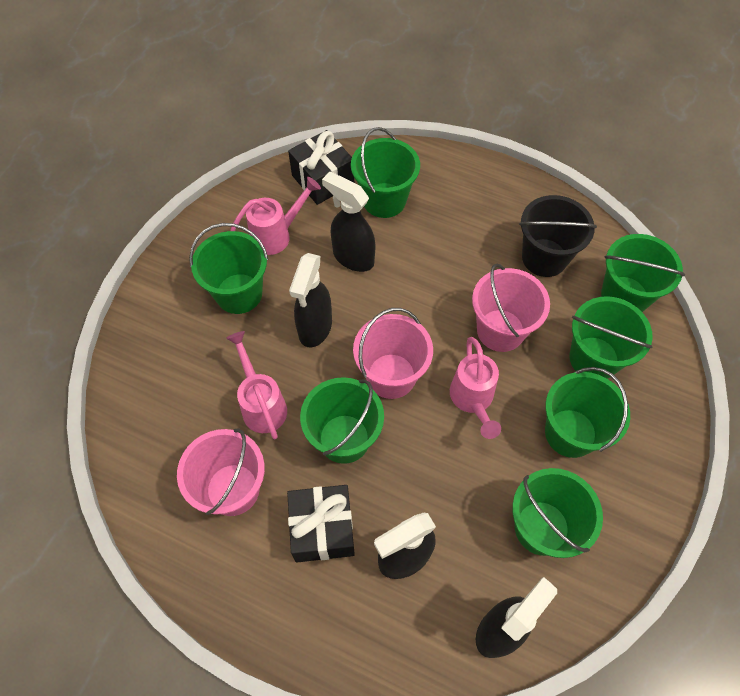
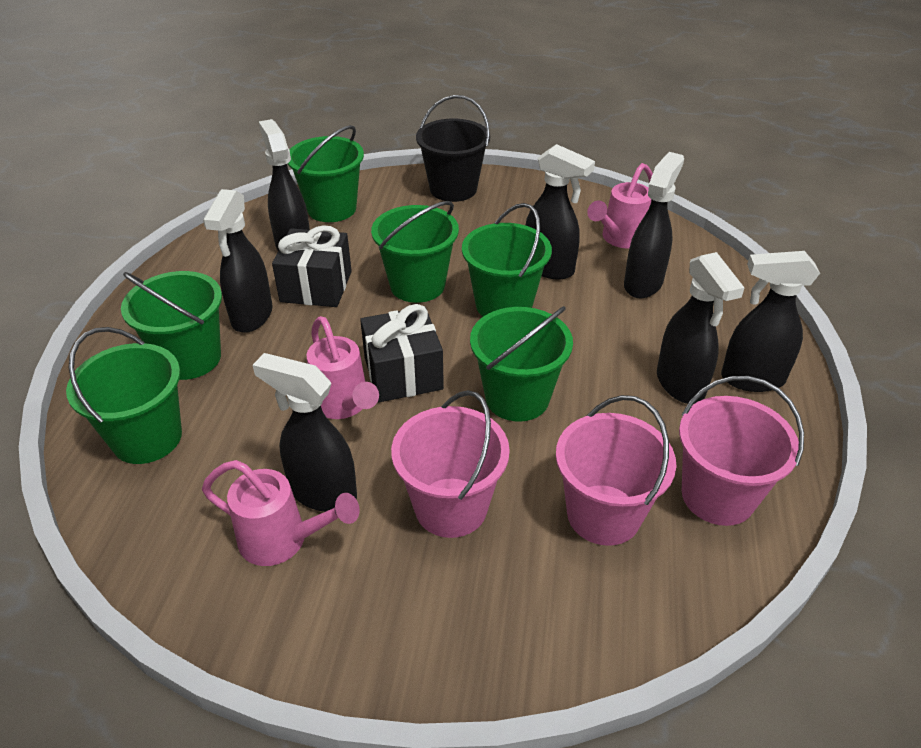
black spray bottle: [289,253,332,348] [322,172,375,272] [374,513,436,579] [476,577,557,658] = 4 -> [203,189,272,333] [253,353,357,512] [259,119,310,251] [525,144,595,279] [624,152,684,298] [657,252,745,404] [721,251,820,392] = 7
green bucket: [189,223,268,314] [300,377,384,464] [351,127,420,218] [512,468,603,558] [545,367,630,458] [570,296,653,379] [601,234,685,312] = 7 -> [66,327,182,464] [121,271,222,380] [287,125,364,222] [371,201,459,303] [462,203,552,317] [470,306,573,422] = 6

